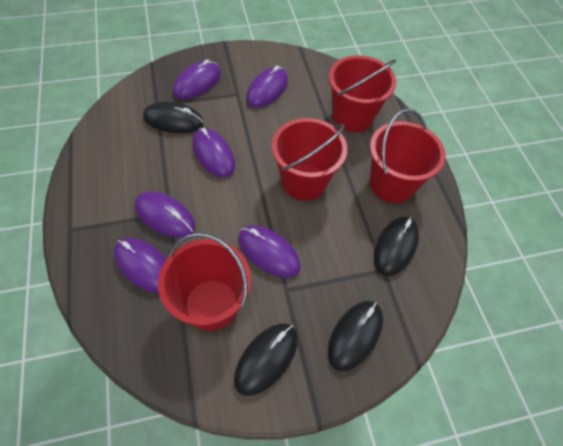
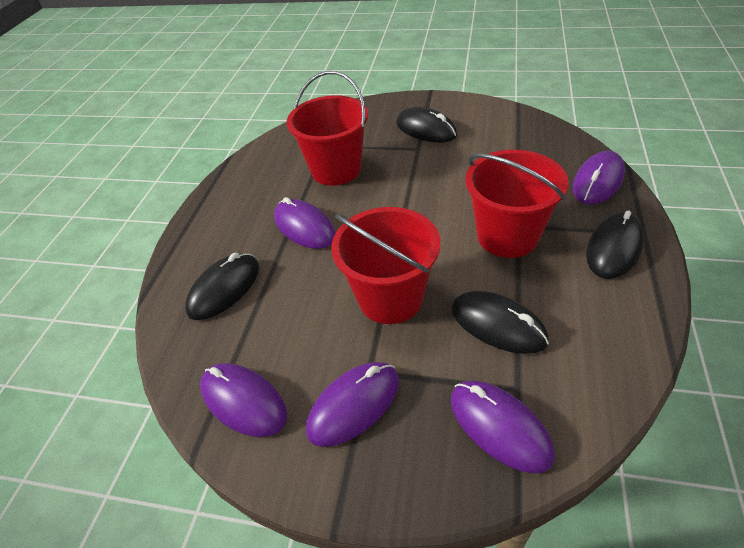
purple mouse: [114,238,167,293] [135,191,195,238] [173,59,221,99] [192,128,235,178] [238,226,301,278] [246,66,288,107] = 6 -> [200,363,287,437] [274,197,335,249] [306,362,399,447] [451,381,555,474] [573,151,625,204] = 5
red bucket: [158,233,251,331] [271,118,347,201] [329,56,396,132] [370,109,446,203] = 4 -> [287,71,368,186] [331,207,440,324] [465,150,569,258] = 3

